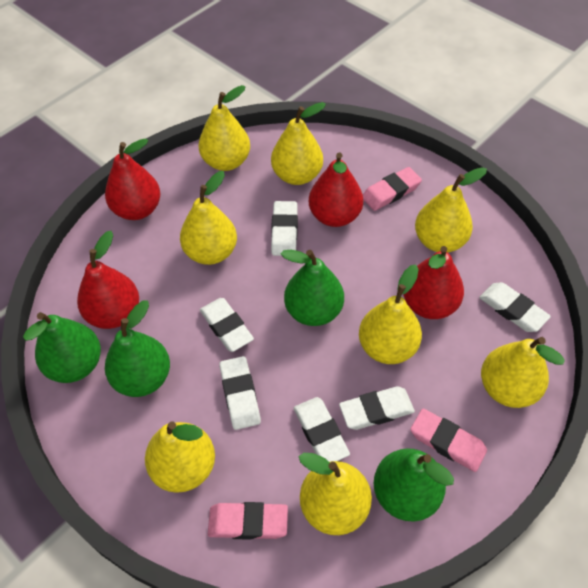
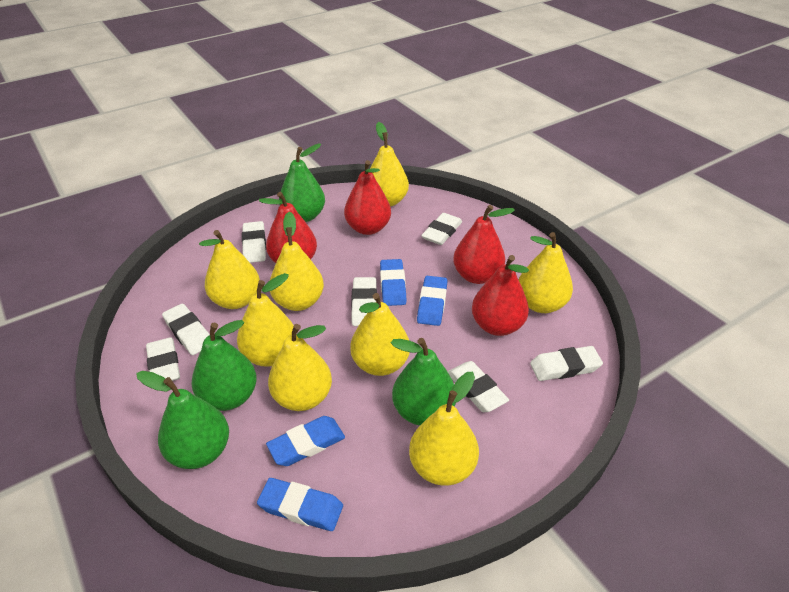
blue eraser: none = 0 -> [257,478,343,531] [266,416,345,466] [380,259,406,306] [417,276,448,326] = 4
pink eraser: [208,502,288,540] [363,167,422,211] [410,409,487,472] = 3 -> none = 0
white eraser: [200,298,254,352] [219,356,261,430] [271,201,298,256] [294,397,350,462] [339,386,415,430] [479,282,551,332] = 6 -> [146,337,180,381] [162,304,210,355] [242,221,266,263] [351,277,377,326] [421,213,462,245] [448,361,509,412] [530,346,603,381] = 7

